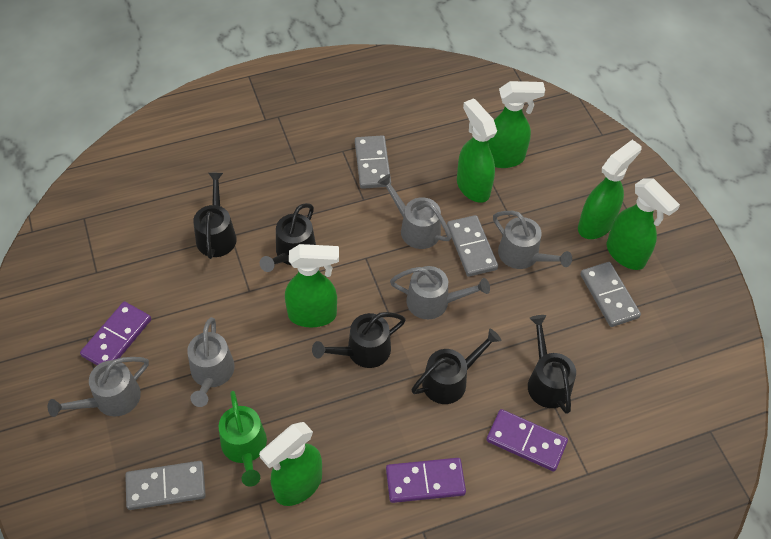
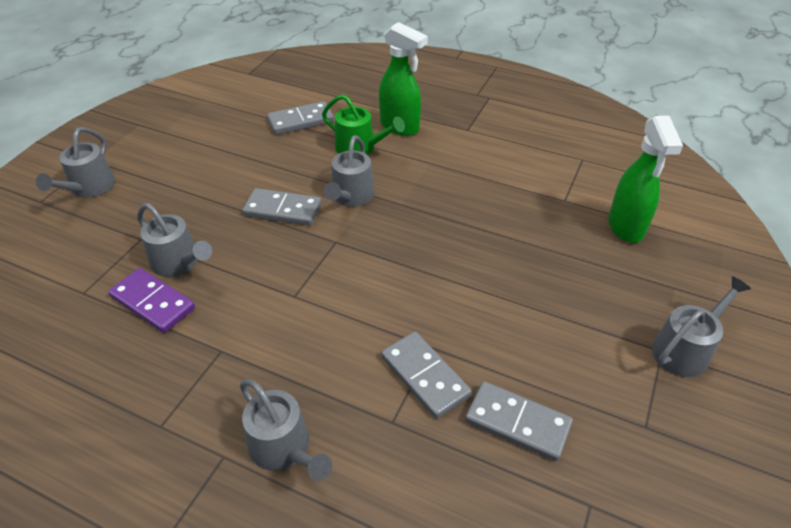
black watering can: [193,173,237,259] [260,203,316,272] [312,312,406,368] [411,329,502,404] [528,315,576,414] = 5 -> none = 0
green spray bottle: [259,422,322,506] [285,244,339,327] [457,98,497,203] [488,81,545,168] [578,140,642,239] [607,178,680,270] = 6 -> [379,22,428,136] [608,116,683,243] = 2
purple domino: [80,301,151,365] [386,458,466,503] [486,409,568,472] = 3 -> [108,268,195,333] = 1

